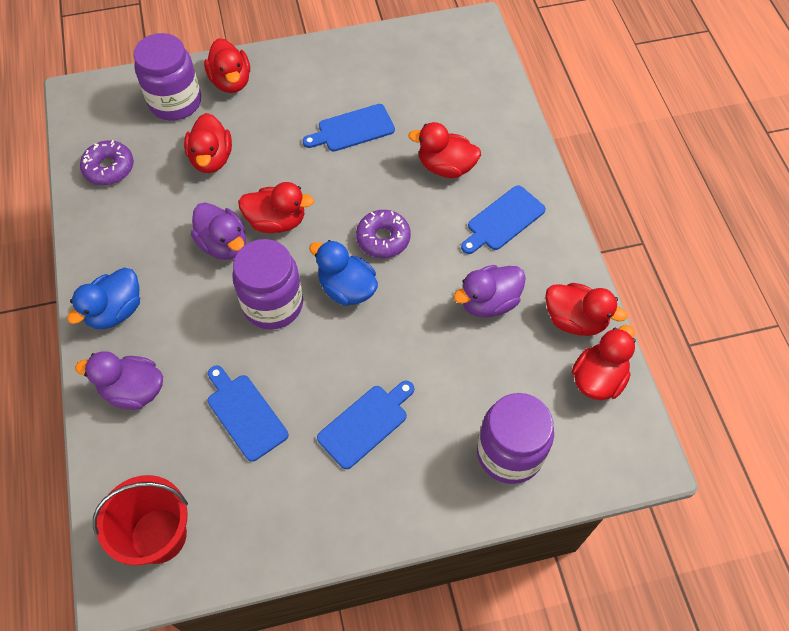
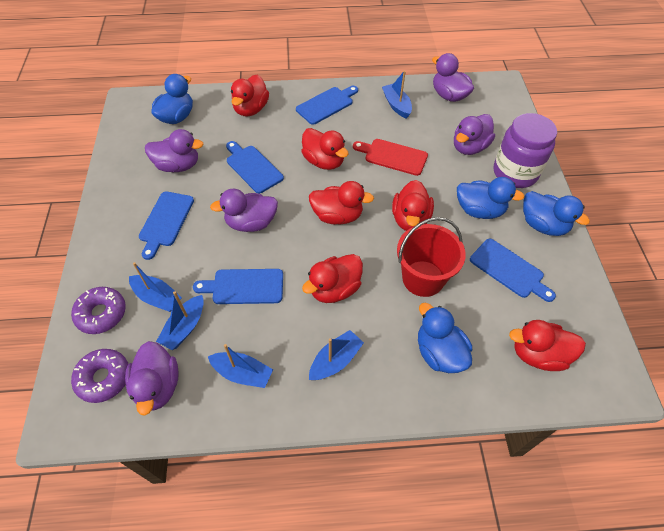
blue boat: none = 0 -> [129,262,182,312] [156,291,204,350] [208,344,273,388] [309,330,364,380] [382,70,412,119] = 5
blue cutting board: [208,366,288,462] [303,104,395,152] [317,380,414,469] [461,185,546,254] = 4 -> [139,191,194,260] [193,269,283,304] [226,141,284,194] [296,86,358,125] [470,239,556,302] = 5
blue duck: [67,268,140,329] [309,240,378,306] = 2 -> [151,74,193,124] [418,303,472,373] [457,177,524,219] [523,191,590,236] = 4
purple duck: [75,352,163,410] [191,202,246,260] [453,265,526,317] = 3 -> [125,341,179,416] [145,129,204,172] [210,189,278,232] [432,53,474,102] [454,114,495,155] = 5
purple jar: [134,33,201,121] [232,239,303,330] [477,393,554,484] = 3 -> [493,113,557,188] = 1
red cutting board: none = 0 -> [353,139,428,176] = 1

